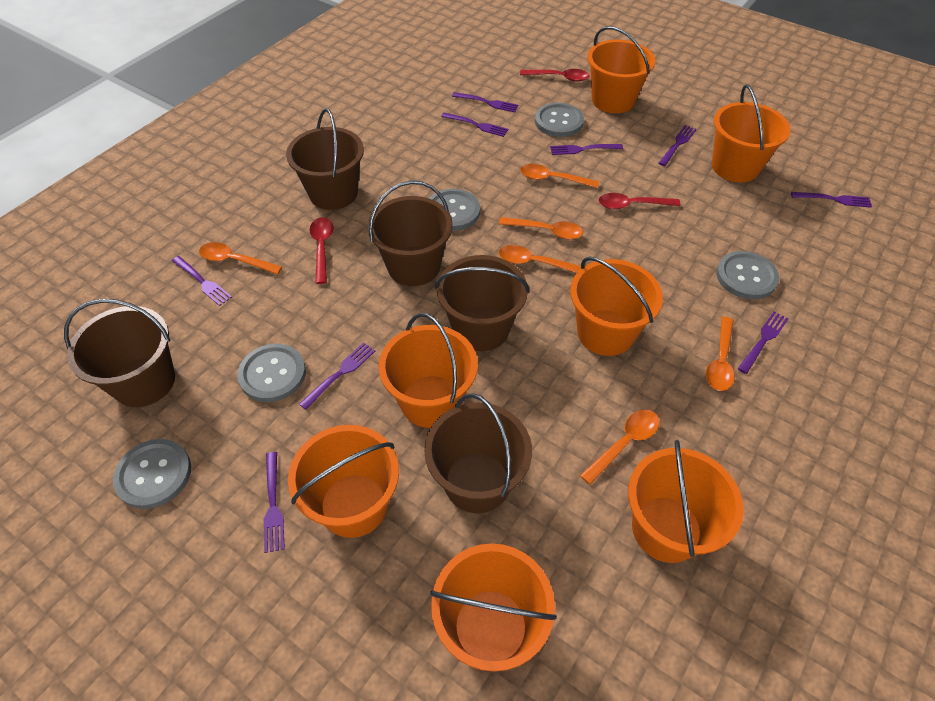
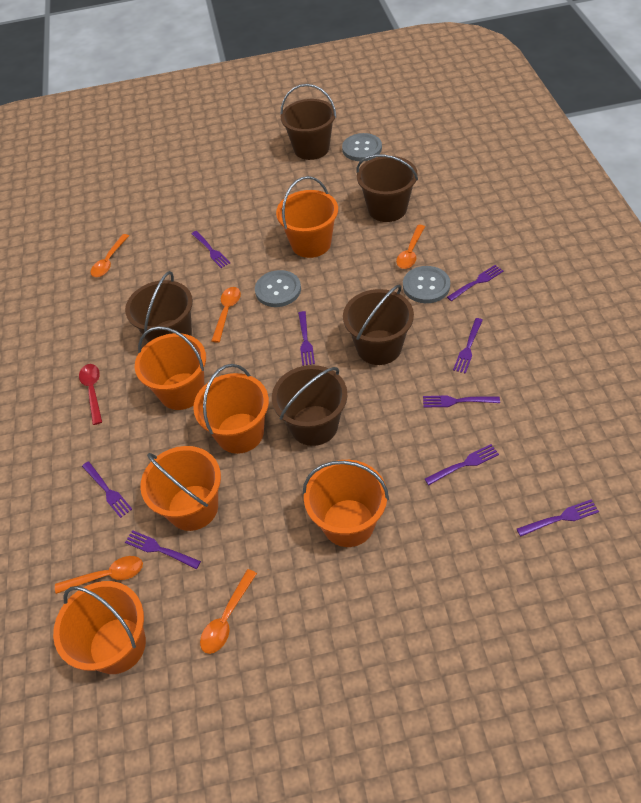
grey button: [113,439,191,509] [237,344,306,402] [429,189,480,231] [535,103,584,137] [716,251,779,299] = 5 -> [255,270,301,307] [342,133,382,161] [403,266,450,303] = 3
orange bucket: [288,425,399,538] [379,313,478,428] [430,543,557,672] [570,256,663,356] [587,26,656,113] [628,440,744,563] [712,84,791,182] = 7 -> [53,581,146,674] [135,326,206,410] [140,446,221,531] [193,364,269,454] [276,176,338,258] [303,460,389,547] = 6
orange spoon: [199,242,282,275] [499,217,583,239] [499,245,581,273] [520,164,599,188] [580,410,659,485] [706,317,735,391] = 6 -> [55,556,143,594] [91,234,129,277] [200,569,257,654] [211,287,241,343] [396,225,425,269] = 5
red spoon: [310,217,334,284] [520,69,589,82] [599,193,681,209] = 3 -> [79,364,102,425] = 1

